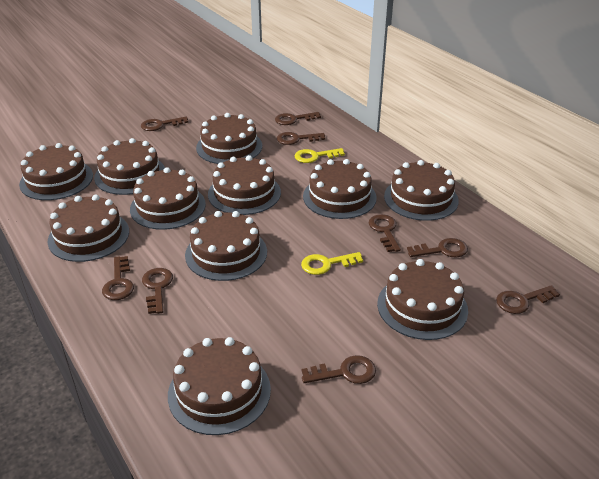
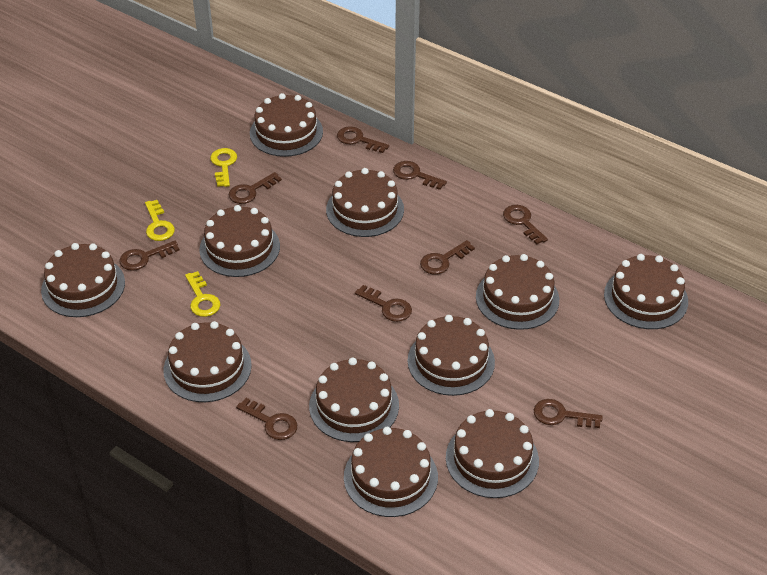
yellow key: [294,148,345,163] [301,252,363,275] = 2 -> [145,200,175,241] [185,271,220,317] [210,148,237,187] = 3

